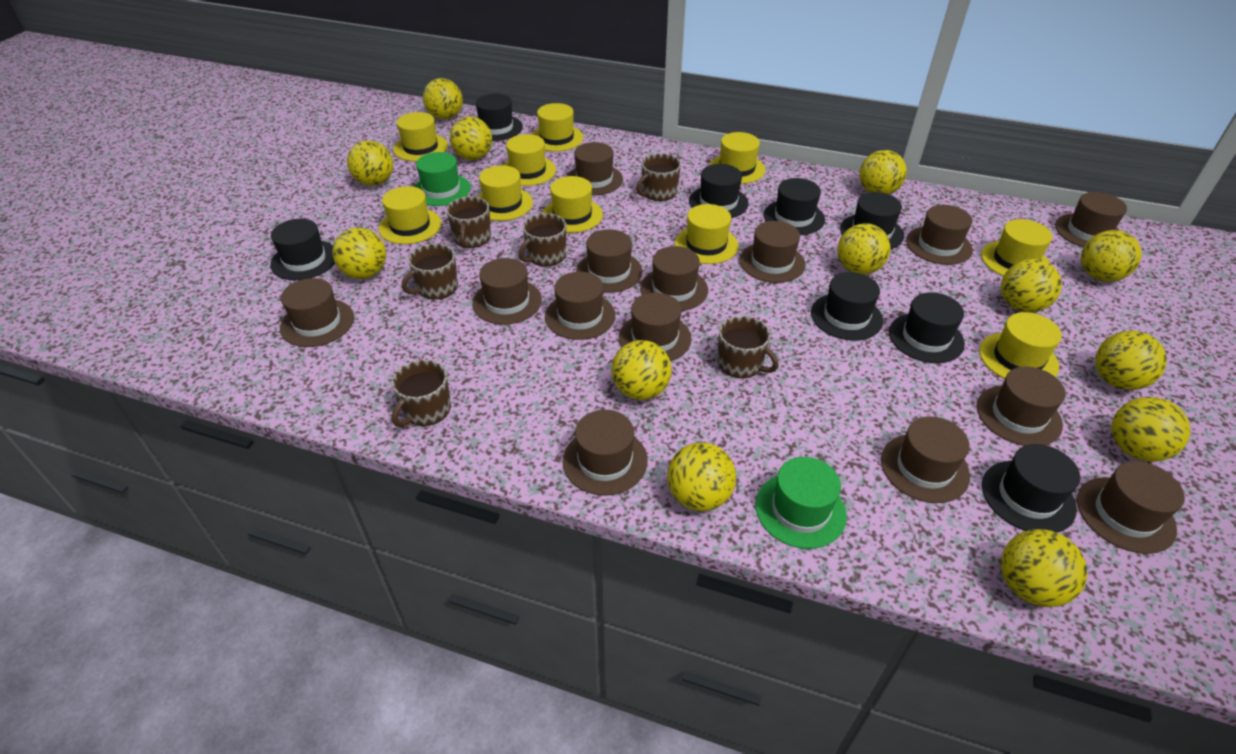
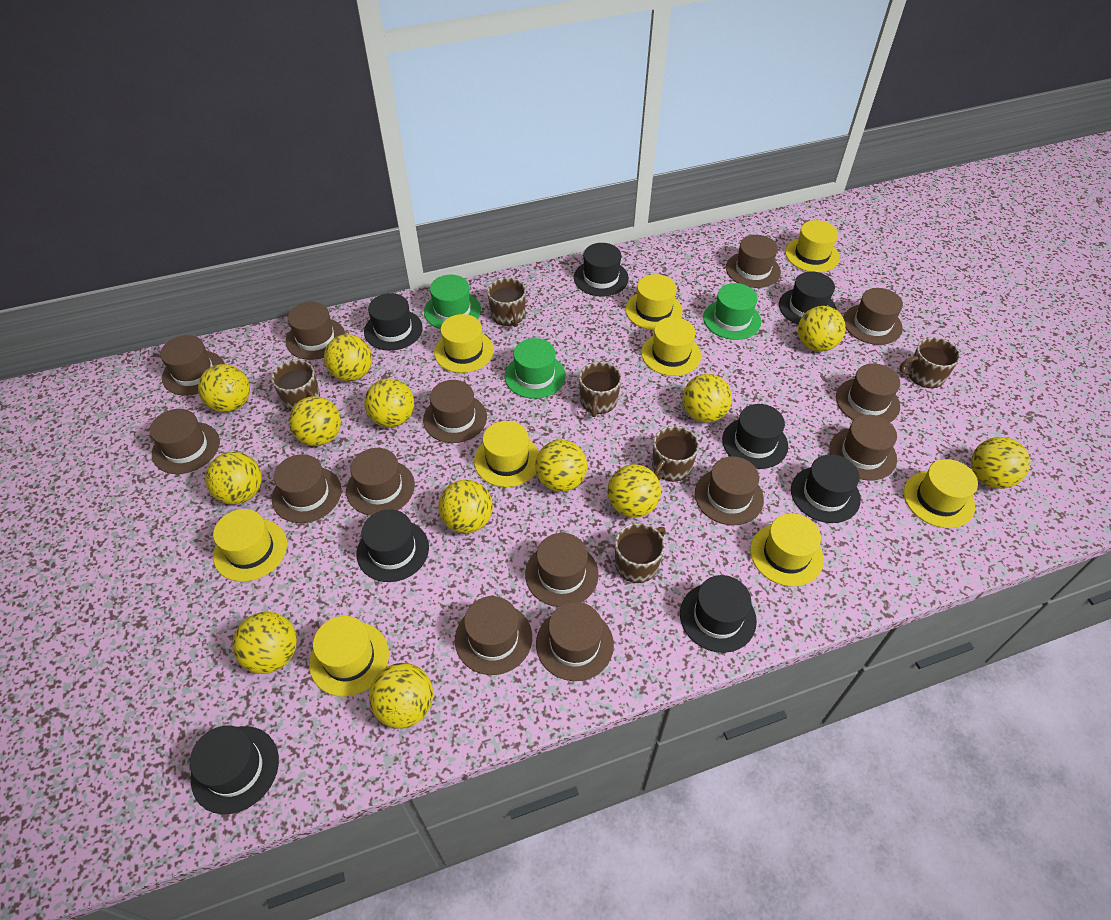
green hat: [414,152,471,206] [756,457,847,549] = 2 -> [424,275,481,329] [505,338,566,399] [703,283,761,340] = 3
yellow hat: [379,186,441,244] [393,112,448,161] [477,165,533,221] [503,134,556,186] [532,103,583,152] [543,176,603,233] [675,204,739,264] [709,132,765,184] [979,312,1062,379] [981,219,1052,276] = 10 -> [213,509,287,582] [309,616,389,697] [434,314,494,373] [474,421,539,487] [625,274,683,330] [641,317,701,376] [750,513,824,586] [785,220,840,272] [904,459,978,528] = 9

